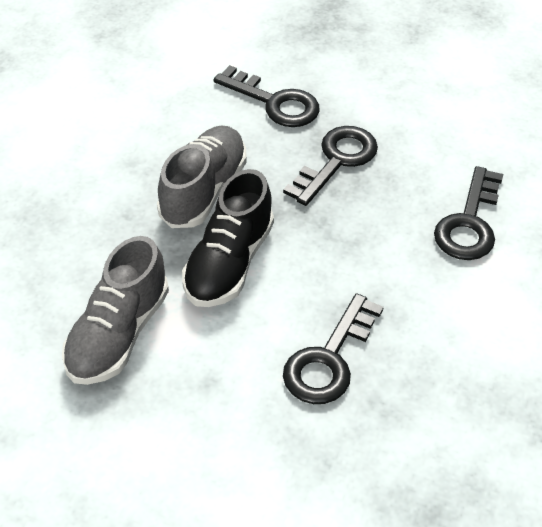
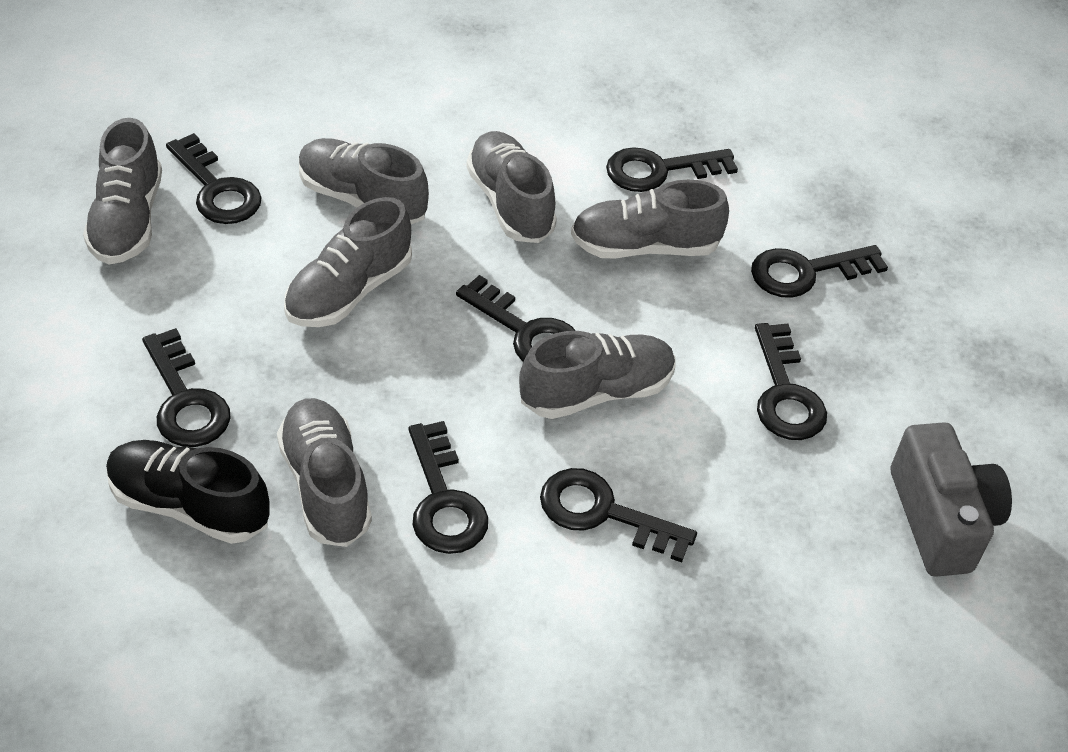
black key: [214,65,320,127] [283,126,378,206] [283,293,384,404] [434,166,503,260] = 4 -> [142,328,231,447] [166,133,262,224] [409,421,488,554] [456,275,576,362] [540,468,697,562] [606,147,738,192] [751,245,888,298] [755,323,827,440] = 8
grey camera: none = 0 -> [891,422,1012,577] = 1
grey shoe: [62,236,169,385] [157,125,247,228] = 2 -> [83,118,162,264] [277,398,372,547] [284,197,412,327] [299,138,429,224] [466,131,557,243] [519,331,675,419] [571,180,729,259] = 7

